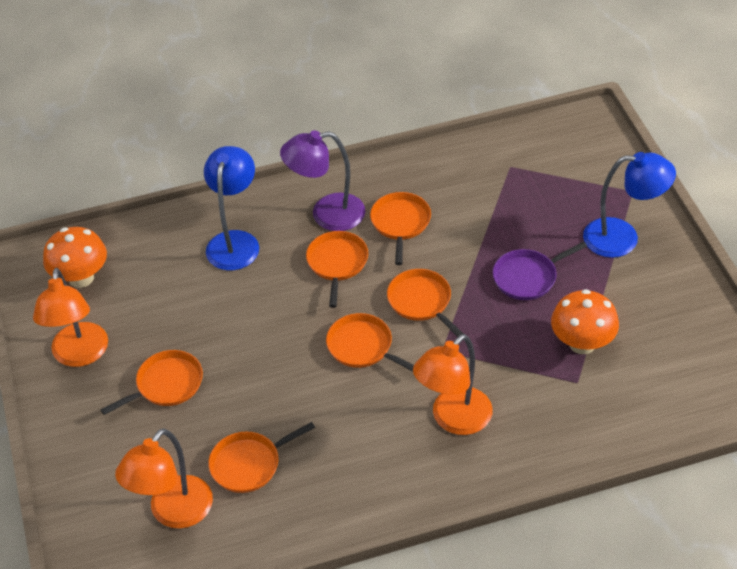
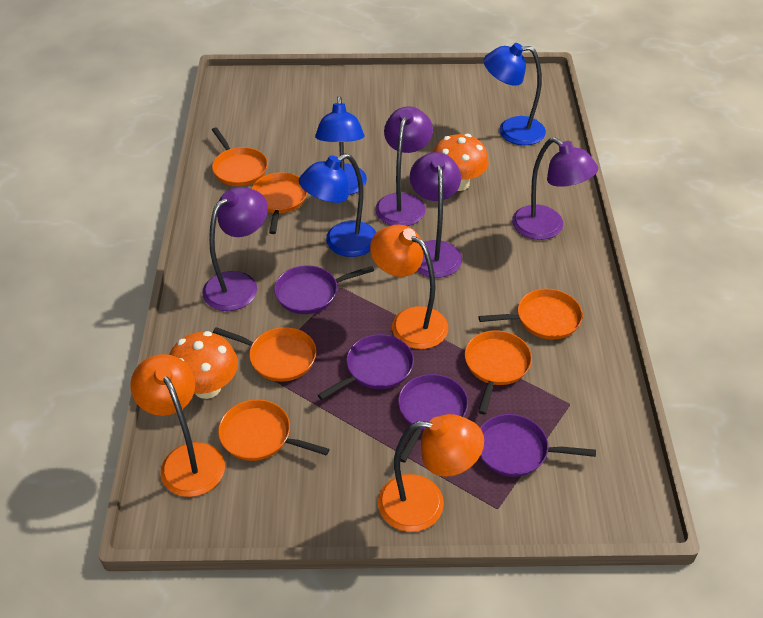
blue lamp: [204,146,259,270] [583,152,676,258] = 2 -> [299,153,377,257] [315,96,367,195] [484,43,546,145] = 3
purple lamp: [280,130,365,231] = 1 -> [202,187,268,311] [375,106,433,226] [410,152,462,278] [512,137,598,240] = 4
purple pan: [493,241,587,300] = 1 -> [274,265,374,314] [318,334,414,400] [398,374,468,463] [480,414,596,477] = 4

